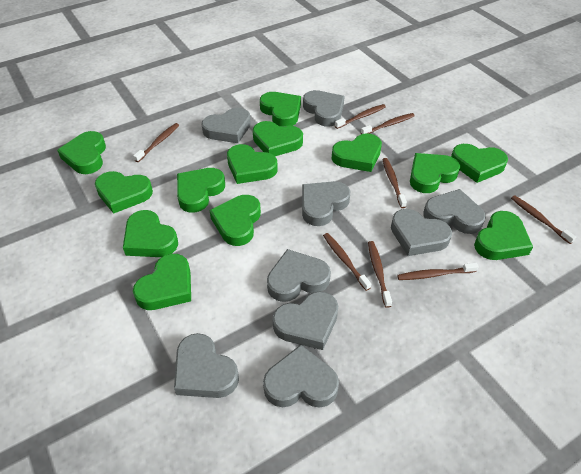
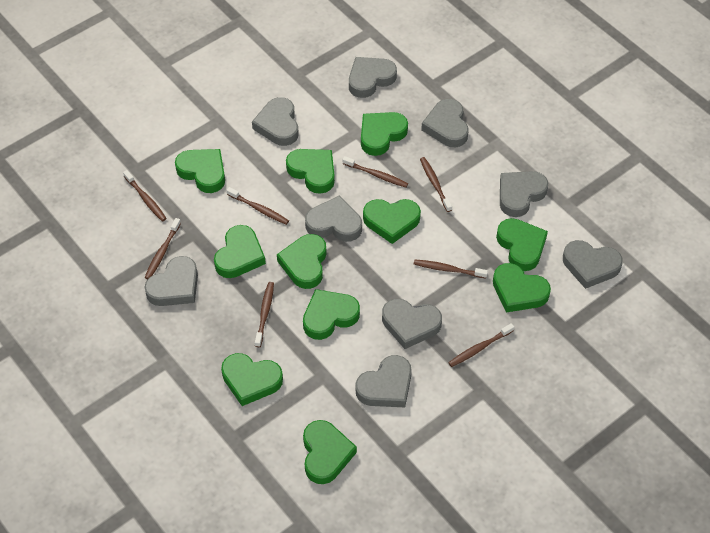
green heart: [57,131,106,174] [95,171,153,214] [123,210,178,257] [133,254,191,310] [177,168,225,213] [209,195,261,246] [227,144,278,184] [253,121,303,156] [260,92,301,126] [332,133,382,172] [410,153,460,193] [451,144,508,183] [474,211,533,260] = 13 -> [175,149,225,193] [214,225,266,278] [221,353,283,406] [277,234,327,289] [286,149,335,194] [303,289,360,340] [303,420,357,484] [361,112,408,156] [363,199,421,244] [493,263,551,313] [496,218,548,271] = 11

